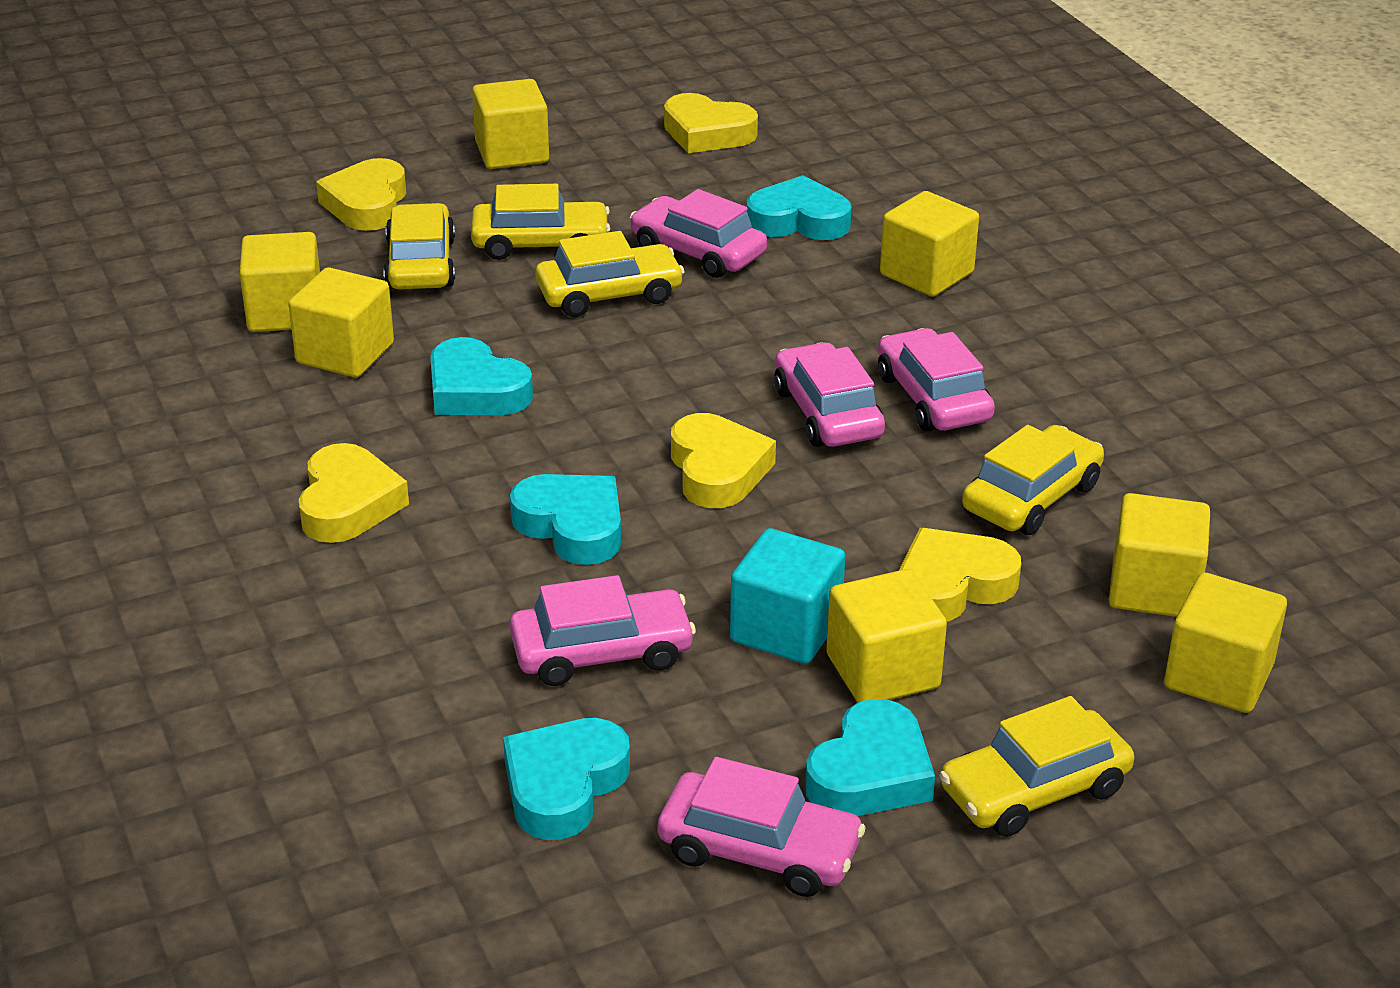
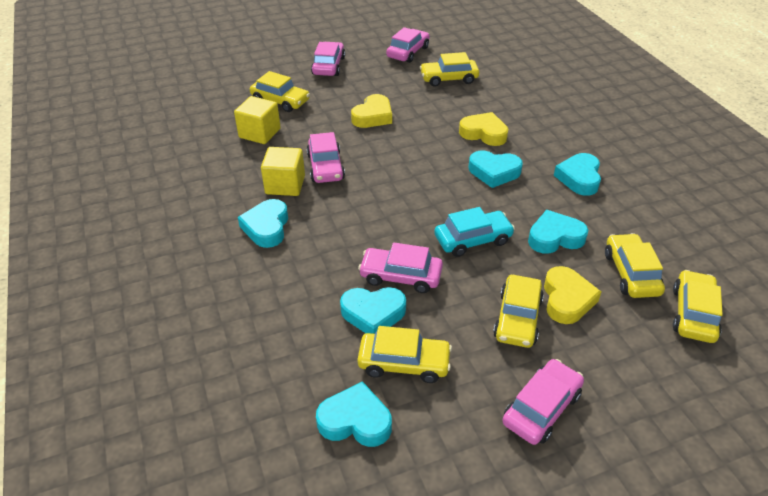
turquoise car: none = 0 -> [434,207,515,257] = 1
turquoise cube: [730,528,845,664] = 1 -> none = 0
turquoise heart: [430,337,533,415] [503,718,630,840] [510,474,621,565] [746,175,851,240] [805,699,935,816] = 5 -> [238,199,288,248] [316,381,392,447] [340,287,406,334] [469,151,523,188] [528,210,588,254] [554,153,601,196] = 6
yellow car: [383,203,455,289] [471,184,610,260] [535,231,684,317] [939,696,1134,837] [962,425,1104,535] = 5 -> [250,71,310,112] [358,326,452,383] [420,52,479,87] [493,275,544,348] [605,233,665,298] [673,270,723,343] = 6
yellow cube: [239,232,320,332] [288,267,394,377] [472,79,549,169] [826,569,947,703] [880,191,979,296] [1109,493,1210,617] [1164,573,1287,713] = 7 -> [234,96,281,144] [261,147,305,196] = 2
yellow heart: [298,443,409,543] [316,158,406,231] [664,93,758,153] [671,413,776,508] [899,528,1021,622] = 5 -> [351,94,392,128] [459,112,508,146] [544,266,601,324] = 3

